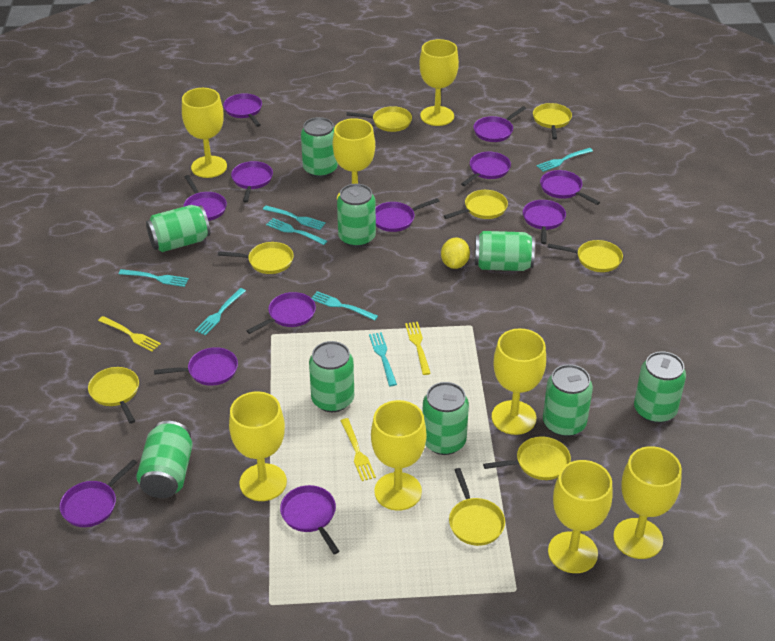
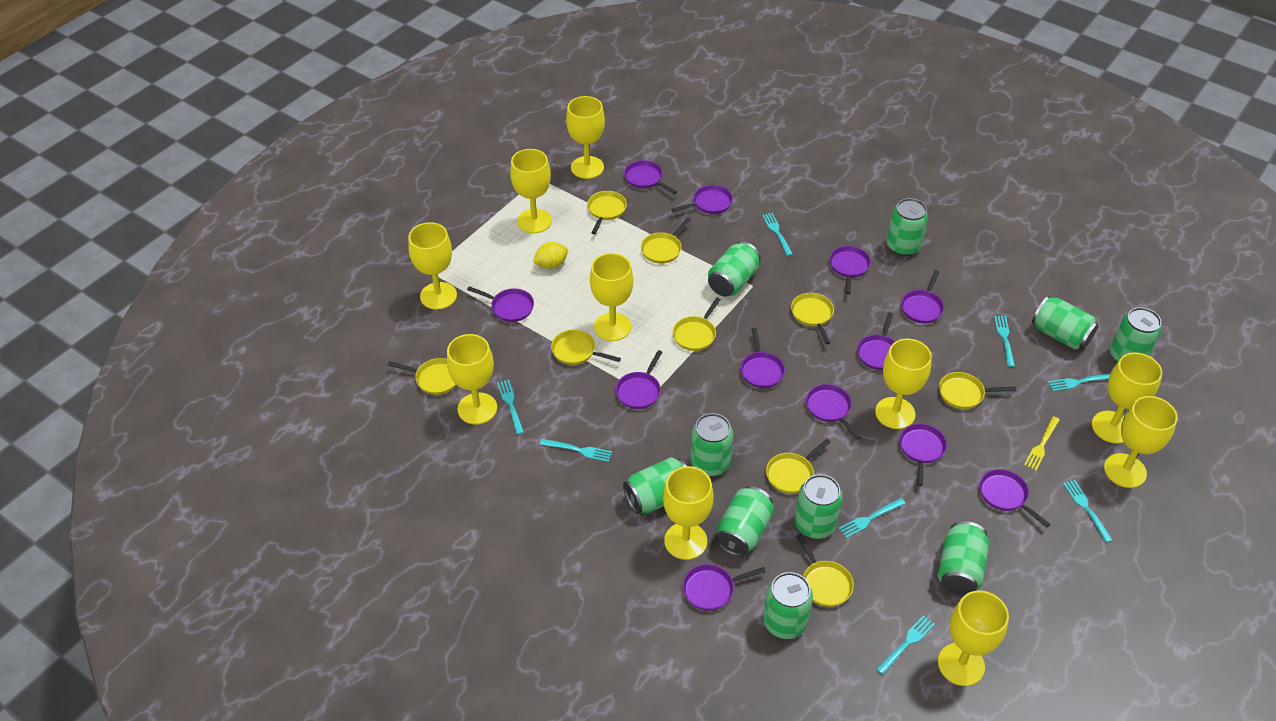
green can: [136,421,193,498] [146,205,210,252] [301,117,338,178] [309,341,354,412] [337,184,376,247] [422,382,469,455] [475,231,535,271] [543,364,593,437] [634,351,686,423] = 9 -> [623,457,687,514] [690,413,733,476] [708,242,761,297] [715,486,774,557] [763,572,813,639] [795,474,842,539] [886,198,928,256] [938,521,989,595] [1032,296,1099,350] [1110,307,1162,362] = 10
turquoise fork: [119,269,189,287] [195,288,246,336] [263,206,326,230] [266,218,327,245] [311,291,378,321] [369,332,397,386] [537,148,593,172] = 7 -> [497,380,524,435] [540,439,612,462] [762,213,793,256] [838,498,906,538] [876,615,935,675] [994,316,1015,367] [1048,373,1111,391] [1063,480,1113,543] = 8
yellow fork: [98,316,161,352] [340,418,376,481] [405,322,431,375] = 3 -> [1024,416,1060,470] = 1
yellow goblet: [182,88,227,178] [229,392,287,501] [333,118,375,198] [371,400,426,511] [419,39,459,126] [492,328,546,435] [548,460,613,573] [613,446,682,559] = 8 -> [408,222,457,310] [447,334,497,424] [510,149,552,233] [566,96,605,179] [590,253,633,341] [663,466,714,560] [875,339,932,429] [938,590,1009,686] [1092,353,1162,444] [1104,396,1178,488] = 10
yellow pan: [88,367,139,424] [218,242,294,274] [346,106,412,132] [444,190,508,219] [449,468,505,546] [483,437,571,480] [533,103,572,140] [548,240,623,272] = 8 -> [388,358,456,395] [551,330,621,365] [587,191,627,234] [641,218,691,264] [673,298,721,351] [766,439,830,494] [791,293,834,344] [796,534,854,607] [939,372,1016,409] = 9

